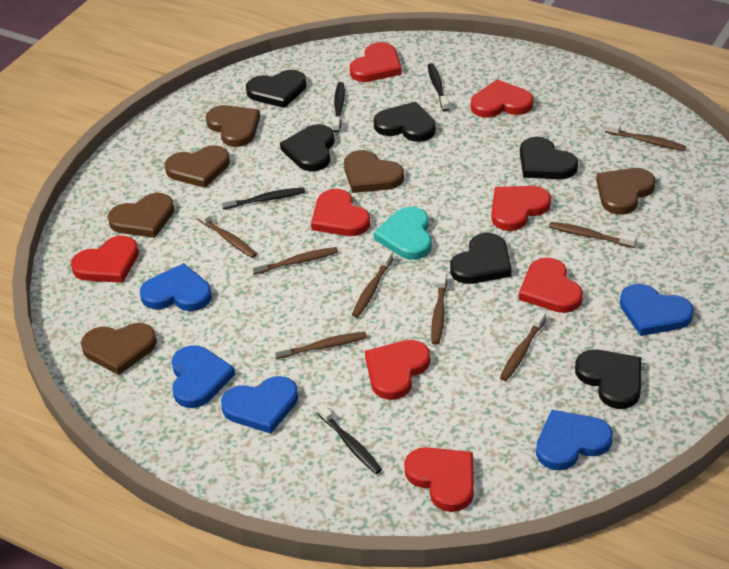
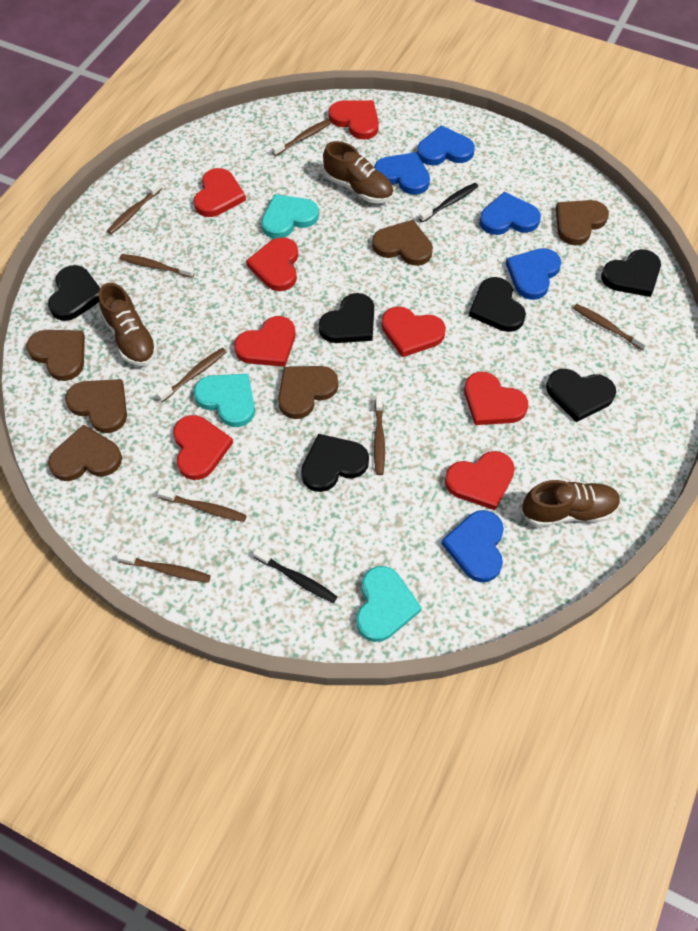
black toothbrush: [221,187,305,209] [317,403,382,474] [333,82,345,133] [428,63,449,111] = 4 -> [253,548,337,603] [419,183,478,223] = 2
brown shoe: none = 0 -> [99,283,158,366] [323,141,393,203] [522,480,621,527] = 3
turquoise heart: [373,207,432,260] = 1 -> [194,374,255,427] [261,194,319,239] [356,566,422,642] = 3

